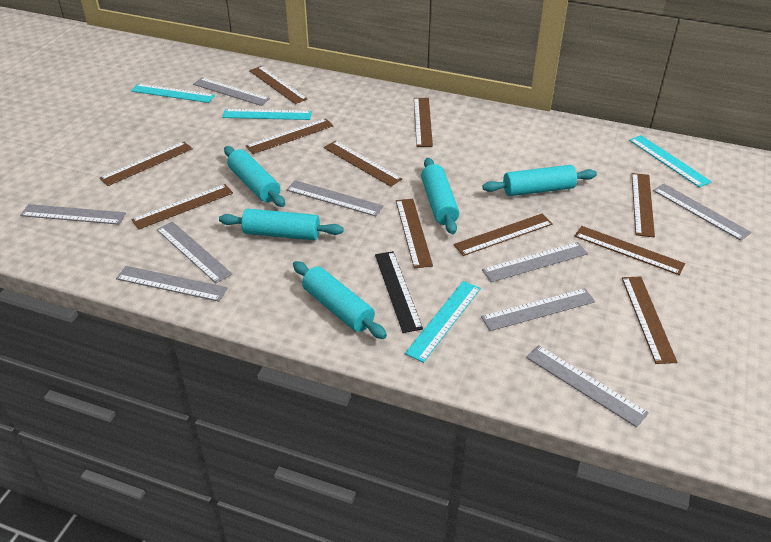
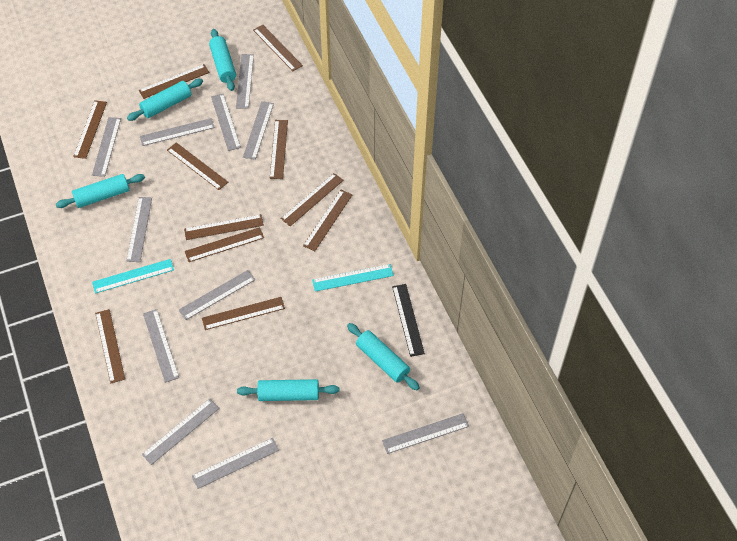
grey ruler: [20,204,126,225] [116,266,228,302] [157,221,232,283] [193,78,270,106] [286,180,384,216] [481,288,595,331] [482,242,588,282] [526,345,649,427] [653,183,752,241] = 9 -> [92,117,121,177] [126,197,152,262] [140,118,215,146] [142,399,219,465] [143,309,179,383] [179,270,255,320] [192,438,279,489] [211,94,241,151] [236,54,254,109] [243,101,274,160] [382,413,469,454] = 11
turquoise ruler: [131,84,215,103] [222,109,312,120] [405,281,481,363] [629,135,712,188] = 4 -> [92,259,174,293] [312,264,394,292] = 2

